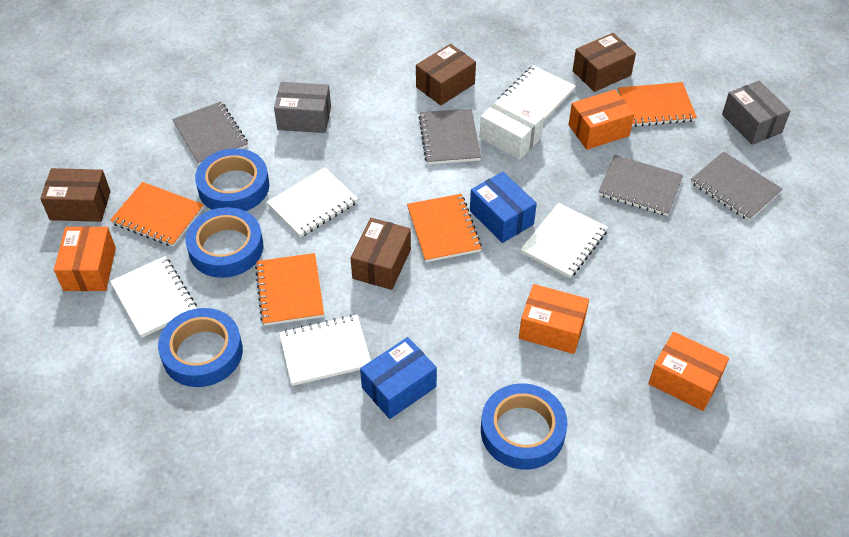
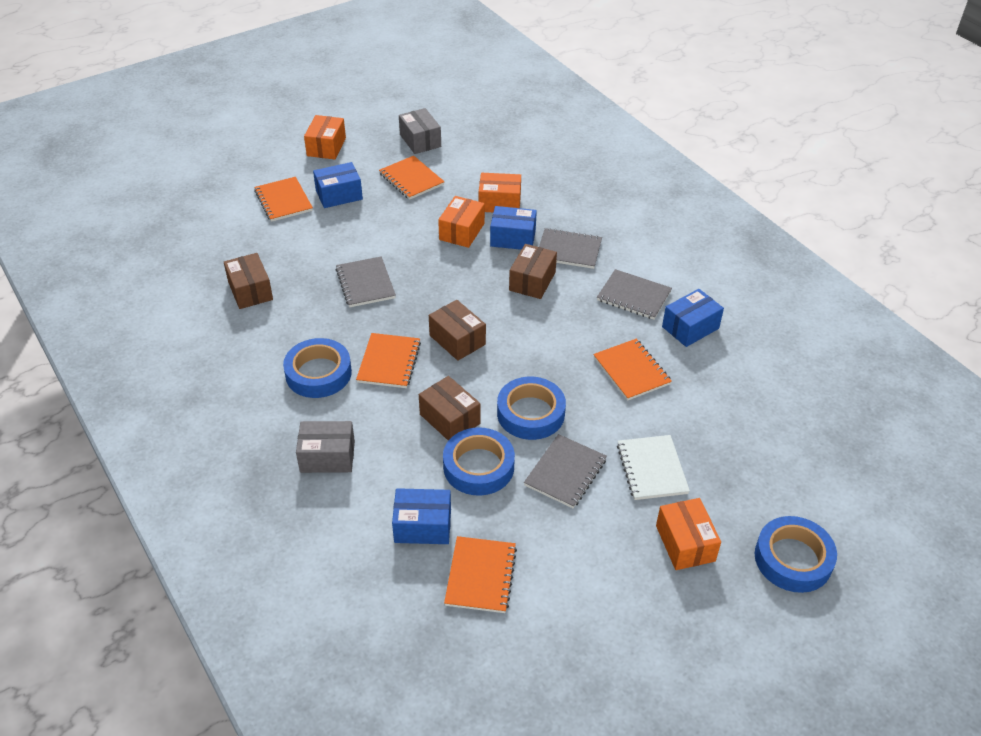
blue box: [360,337,437,419] [470,172,537,243] = 2 -> [313,162,363,208] [392,488,451,544] [490,206,537,250] [662,289,724,347] = 4
orange notebook: [110,182,204,247] [255,253,324,326] [407,194,482,262] [618,82,697,127] = 4 -> [254,177,313,222] [356,333,421,388] [379,156,445,200] [444,536,517,613] [593,339,672,401] = 5
white box: [480,95,544,160] = 1 -> none = 0
white notebook: [110,256,197,338] [267,167,358,237] [279,314,371,386] [498,65,576,121] [520,203,608,278] = 5 -> [617,435,690,500] = 1

